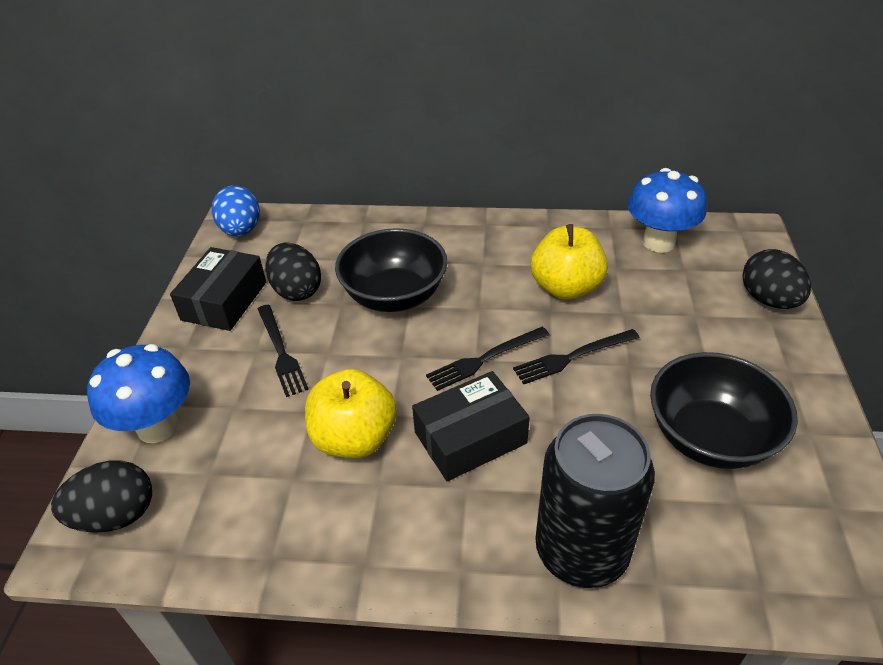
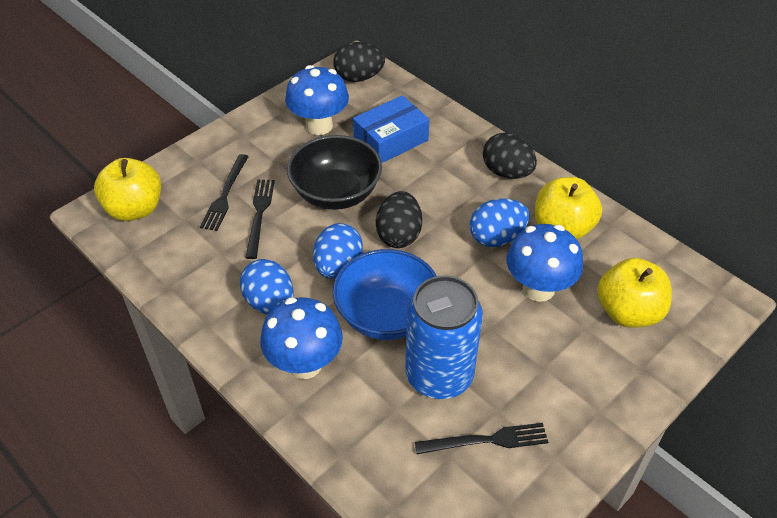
black bowl: [335,228,447,312] [650,352,798,469] = 2 -> [287,135,382,210] = 1
black box: [170,247,266,331] [412,371,530,481] = 2 -> none = 0
black can: [535,414,655,588] = 1 -> none = 0
blue bowl: none = 0 -> [333,249,437,340] = 1
blue box: none = 0 -> [353,95,429,163] = 1
blue can: none = 0 -> [405,276,483,399] = 1
blue egg: [212,186,260,236] = 1 -> [240,259,294,315] [313,223,363,279] [470,199,529,247] = 3
blue mushroom: [87,344,190,443] [628,168,707,253] = 2 -> [260,297,343,379] [285,65,349,135] [507,224,583,302] = 3
yellow apple: [305,369,397,458] [531,224,608,300] = 2 -> [94,158,161,221] [535,177,602,239] [597,258,672,328] = 3

